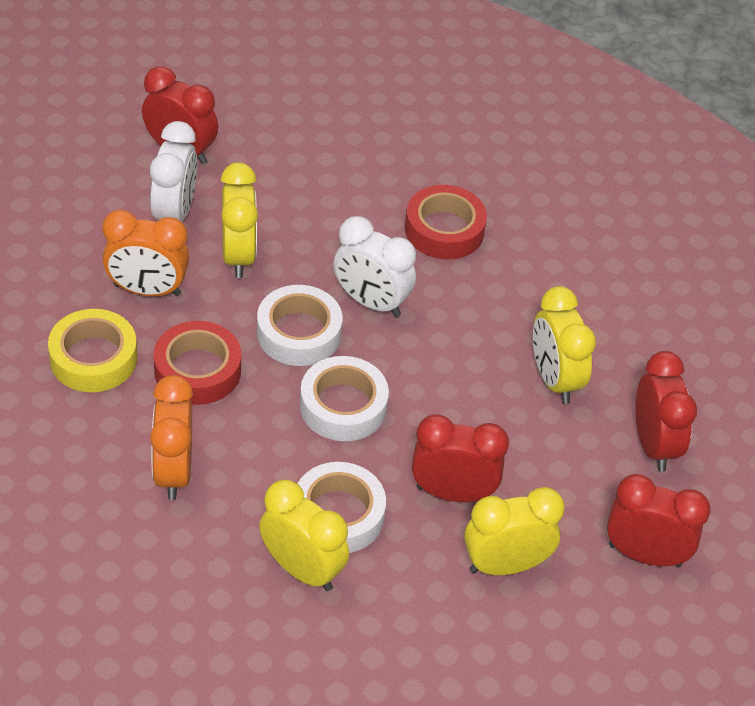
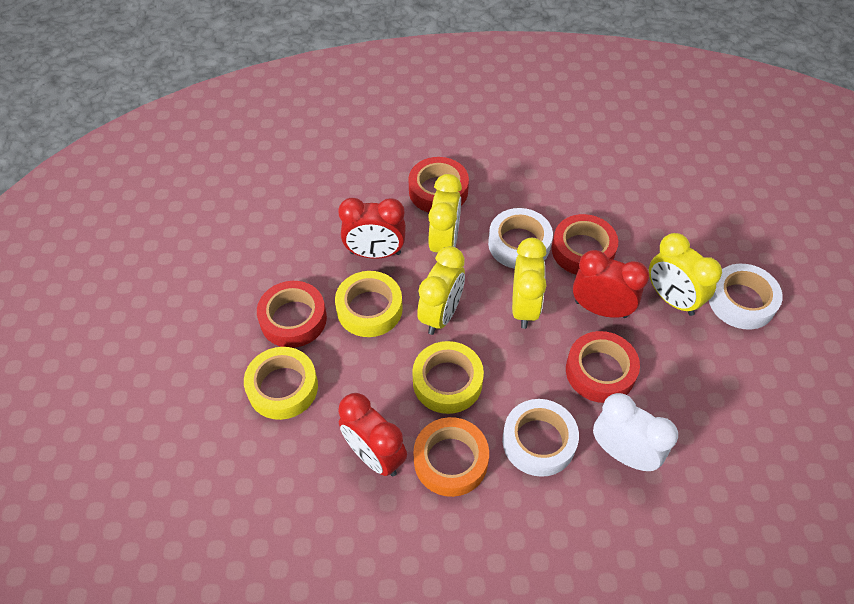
orange clock: [102,210,189,296] [150,375,193,500] = 2 -> none = 0
orange tape: none = 0 -> [413,417,489,497] = 1
red clock: [142,66,218,164] [412,414,509,502] [607,474,711,567] [636,351,697,472] = 4 -> [338,198,406,259] [339,393,407,476] [573,250,649,318] = 3
red tape: [154,321,241,405] [405,185,487,259] = 2 -> [257,281,327,348] [408,157,469,213] [552,214,618,275] [566,331,640,403] = 4
white clock: [150,121,197,222] [333,216,416,317] = 2 -> [593,393,678,471] = 1
yellow tape: [48,309,137,392] = 1 -> [244,347,318,420] [335,271,403,337] [412,341,484,414] = 3

